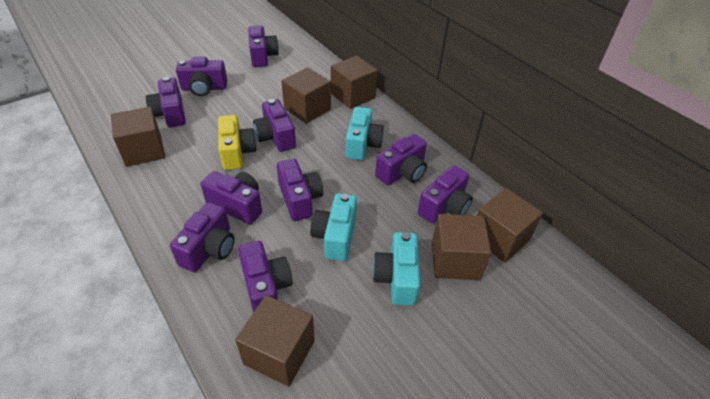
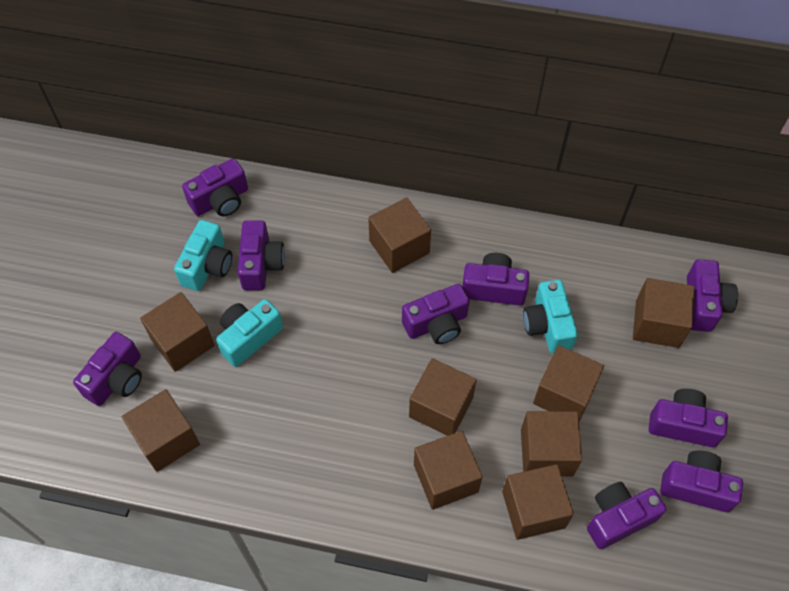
brown cube: [111,107,165,167] [235,295,315,386] [282,67,331,124] [331,56,378,109] [432,214,491,280] [477,188,543,263] = 6 -> [122,389,200,472] [140,292,215,372] [368,198,431,273] [409,358,477,436] [414,431,483,510] [502,464,574,540] [521,411,582,477] [533,345,604,422] [633,278,694,348] = 9
purple camera: [146,77,186,128] [170,202,234,272] [176,57,227,96] [201,171,262,225] [238,241,293,312] [248,25,279,67] [253,99,296,152] [277,159,323,221] [375,134,427,185] [418,165,473,224] = 10 -> [73,332,142,406] [182,158,248,216] [238,220,285,290] [402,284,469,344] [462,253,529,306] [587,482,666,549] [649,389,728,447] [660,451,743,512] [687,259,738,332] = 9
yellow camera: [218,115,257,170] = 1 -> none = 0

